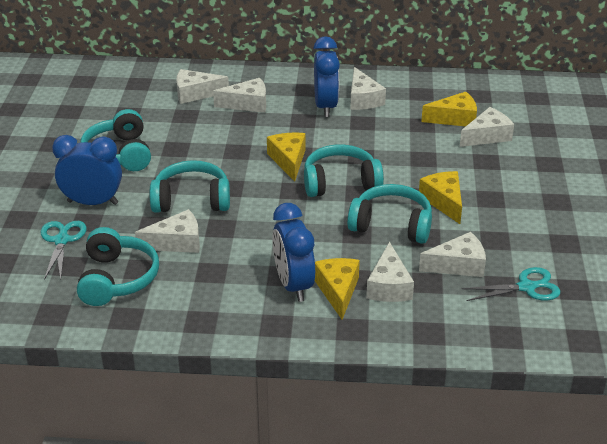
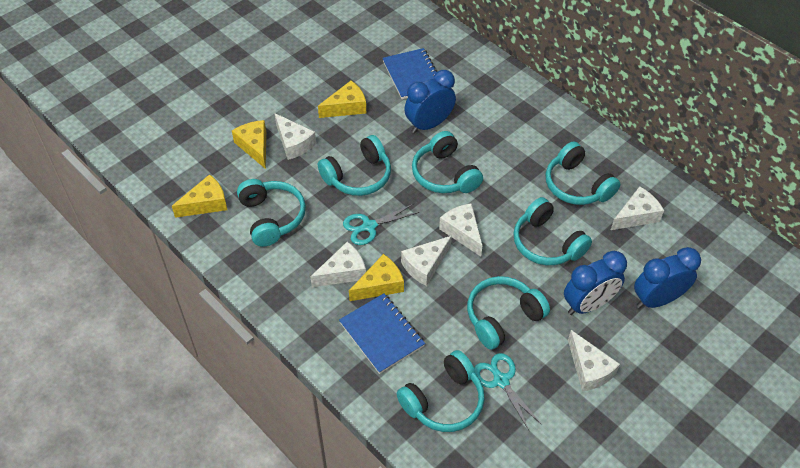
blue notebook: none = 0 -> [339,293,425,374] [382,48,438,99] = 2
turquoise headphones: [77,227,159,306] [80,109,151,171] [150,160,230,213] [304,144,384,197] [347,184,432,244] = 5 -> [237,179,306,247] [318,135,391,196] [396,350,485,432] [412,131,483,193] [467,276,550,350] [513,197,592,265] [546,141,620,205] = 7
white cheese: [135,209,200,253] [176,69,229,104] [213,78,266,113] [350,67,386,110] [366,242,414,302] [419,232,486,277] [460,107,514,147] = 7 -> [274,113,316,160] [310,242,366,287] [401,236,452,286] [439,203,483,257] [568,330,620,392] [611,186,664,230] = 6

